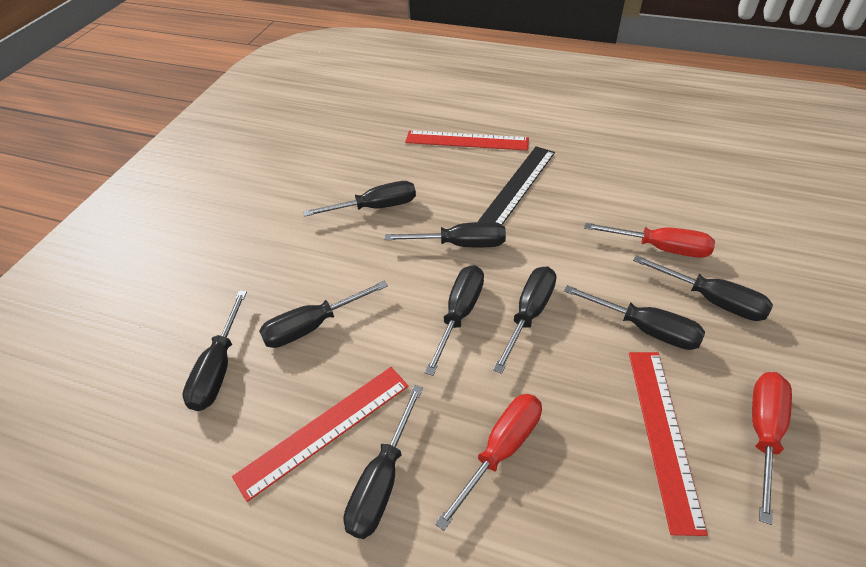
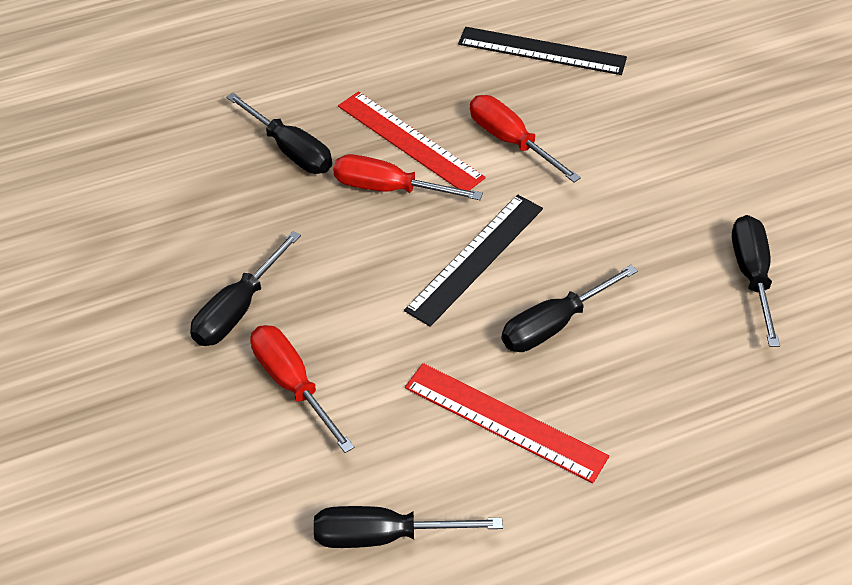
black ruler: [478,146,555,225] = 1 -> [404,195,543,327] [458,27,627,75] = 2
black screwdriver: [182,291,247,411] [259,281,388,348] [303,181,416,217] [344,385,423,539] [384,222,506,247] [425,265,484,376] [493,266,556,374] [564,285,705,350] [633,255,773,321] = 9 -> [190,231,301,346] [226,93,332,174] [314,506,503,548] [501,264,638,352] [732,215,780,347] = 5
red ruler: [232,367,409,502] [405,130,529,151] [629,352,708,536] = 3 -> [338,92,485,191] [405,363,609,483] = 2

